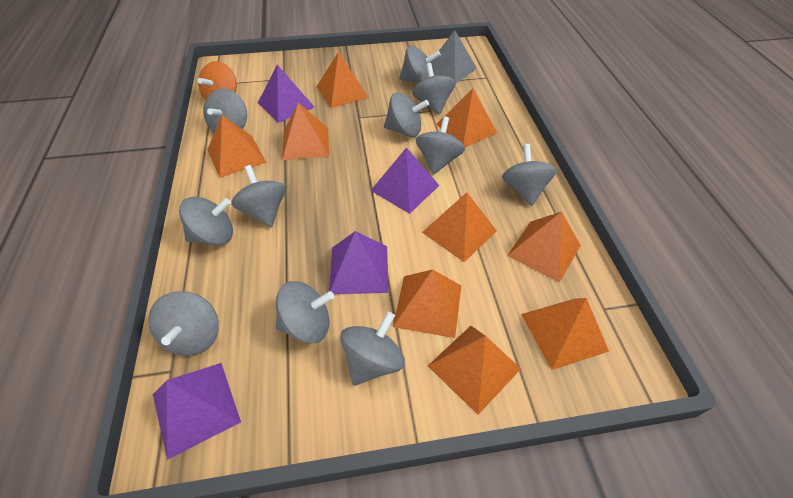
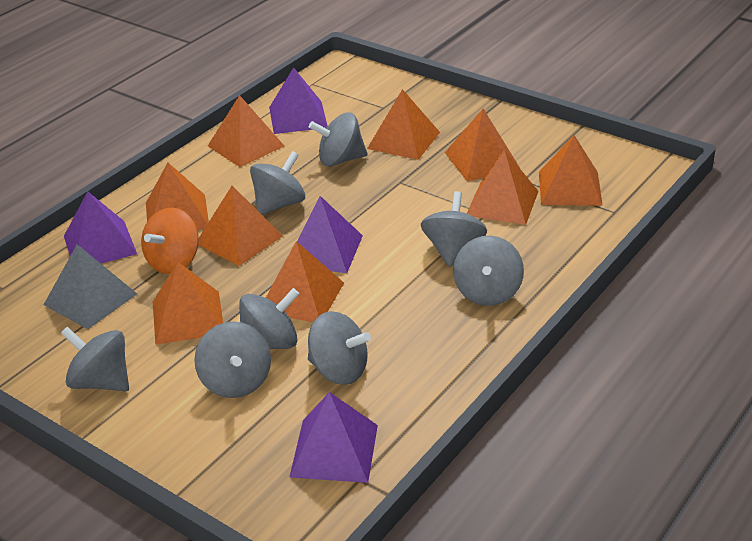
grey spinning top: [148,291,219,356] [179,197,233,246] [203,88,247,132] [231,165,286,227] [275,281,334,344] [340,312,405,386] [384,93,429,137] [399,46,441,83] [412,63,455,114] [416,116,465,175] [502,144,557,206] = 11 -> [61,327,129,391] [194,322,271,398] [239,288,299,349] [250,151,305,215] [308,311,371,385] [309,113,368,167] [421,191,487,267] [453,236,524,306] = 8

